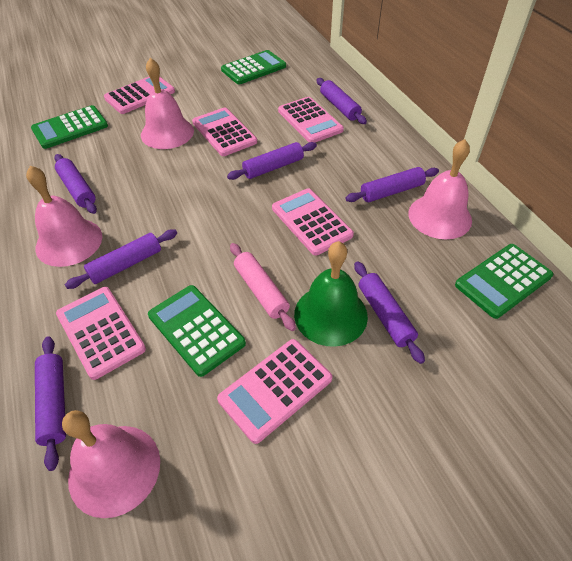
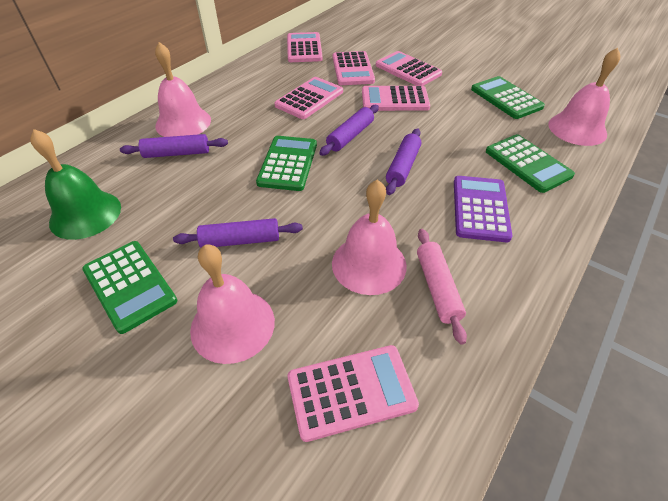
purple calculator: none = 0 -> [454,176,512,242] = 1
purple rolling pin: [35,336,66,471] [54,154,97,214] [65,229,177,289] [227,142,317,180] [316,78,367,124] [345,167,439,202] [354,261,425,364] = 7 -> [120,134,228,158] [173,218,303,248] [319,105,379,156] [386,128,421,195] = 4

